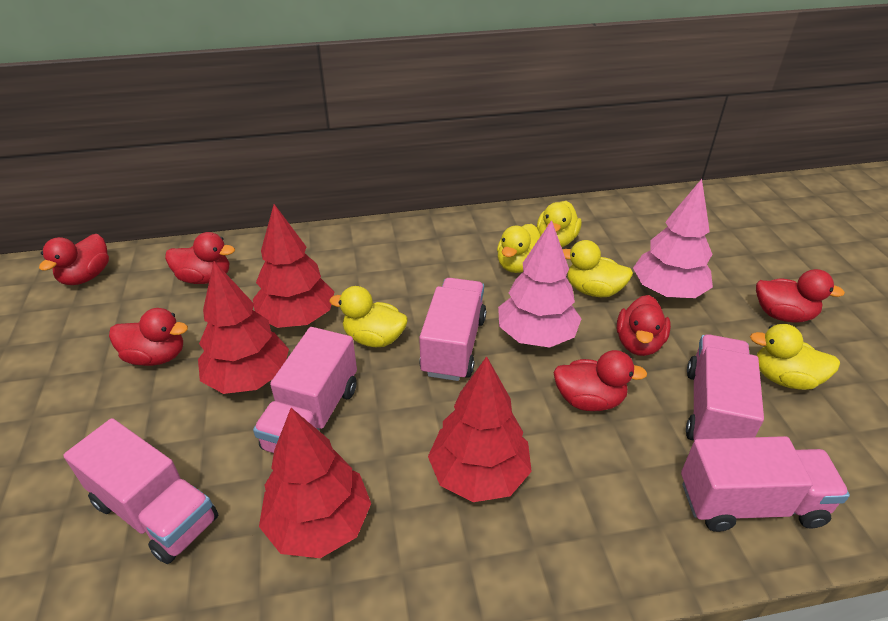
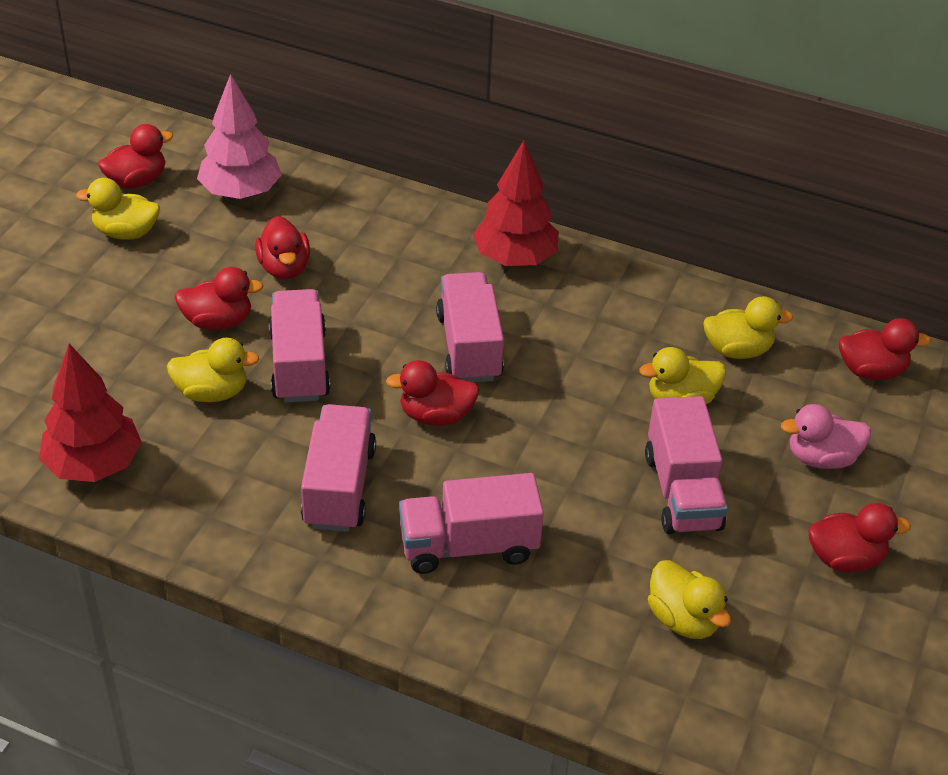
pink duck: none = 0 -> [781,404,871,469] = 1
pink tree: [498,220,582,348] [633,179,713,298] = 2 -> [197,74,282,199] = 1
red tree: [198,261,289,394] [253,204,334,328] [259,408,371,558] [428,356,532,502] = 4 -> [39,344,142,482] [473,140,559,266] = 2

